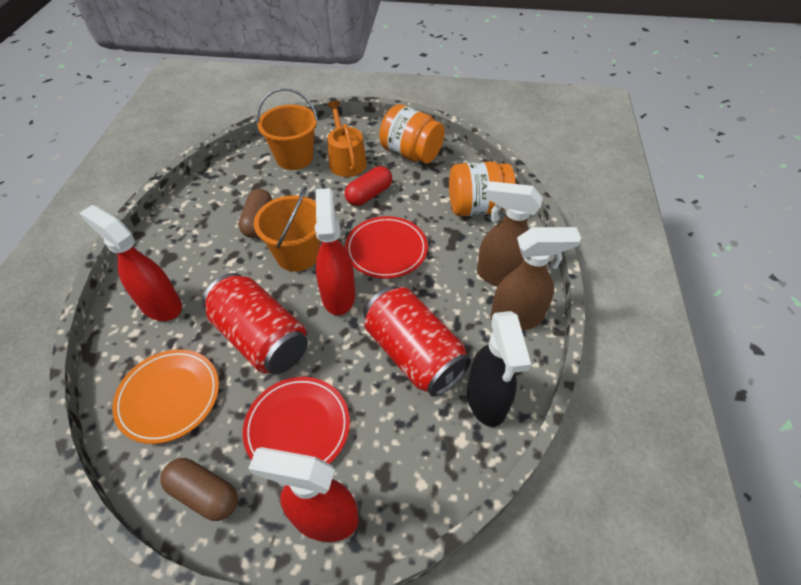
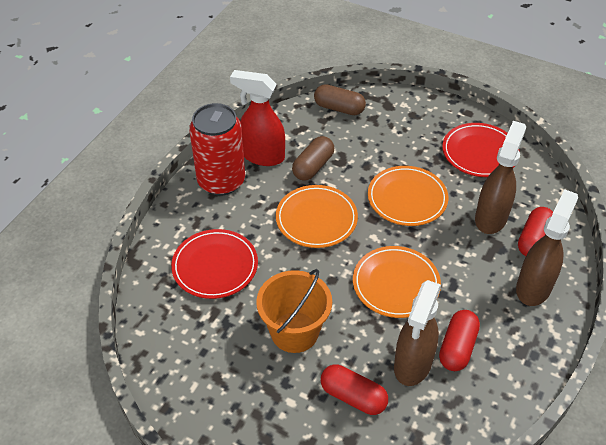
black spray bottle: [467,311,531,427] = 1 -> none = 0
brown spray bottle: [477,181,543,286] [490,227,581,331] = 2 -> [394,280,441,386] [475,121,526,234] [516,189,578,306] = 3
orange bucket: [254,186,320,272] [257,88,318,170] = 2 -> [256,269,332,353] = 1
orange jar: [379,104,445,164] [449,161,516,216] = 2 -> none = 0
orange plate: [112,349,219,444] = 1 -> [276,185,358,248] [353,246,441,318] [368,166,448,226] = 3
orange watering can: [327,101,367,177] = 1 -> none = 0
red can: [202,273,308,375] [364,286,471,397] = 2 -> [189,103,245,196] = 1
red capsule: [345,166,392,206] = 1 -> [321,364,388,415] [439,310,480,371] [518,207,553,256] = 3
red spray bottle: [79,205,182,321] [248,447,359,542] [315,188,355,315] = 3 -> [230,70,285,166] = 1

